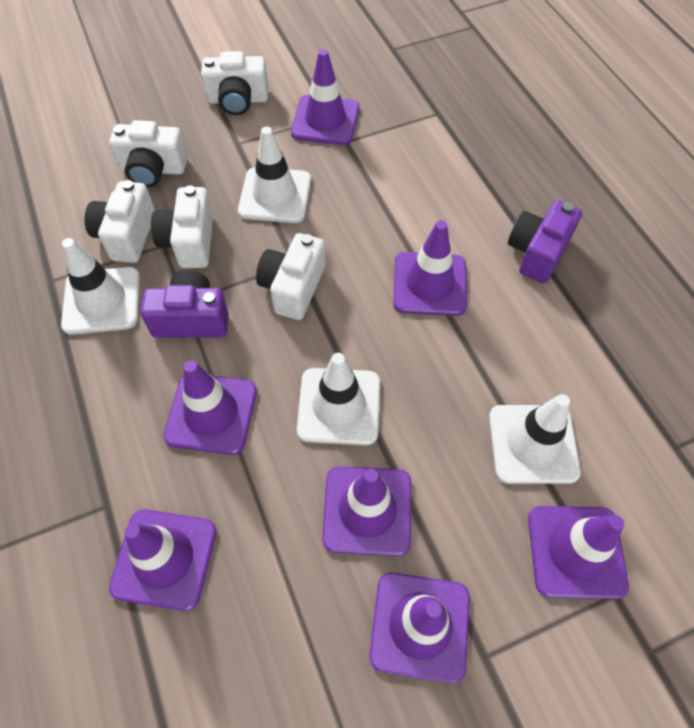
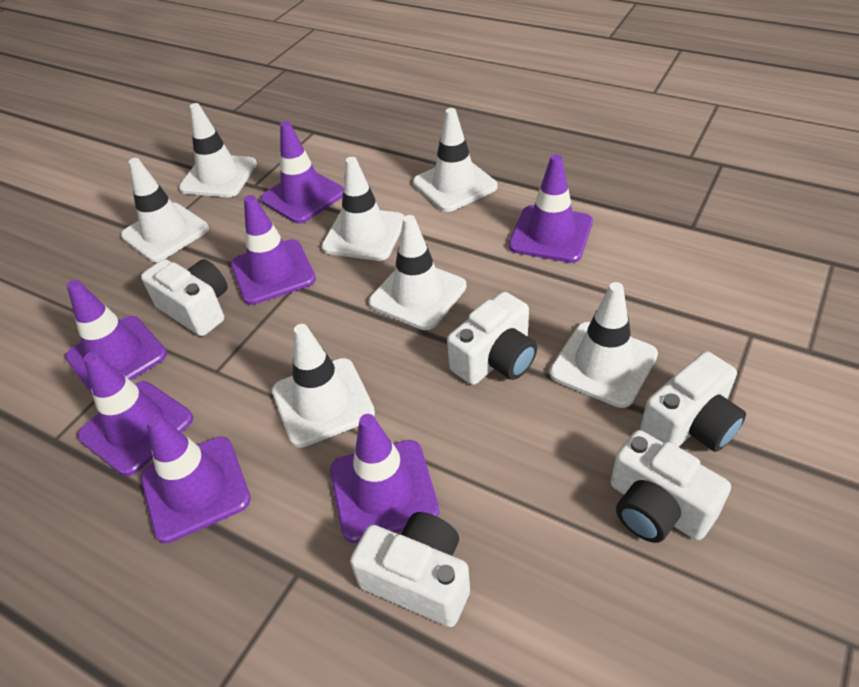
purple camera: [140,270,229,338] [508,200,582,283] = 2 -> none = 0
white traffic cone: [61,238,140,335] [238,127,311,223] [297,353,380,445] [489,394,581,484] = 4 -> [121,158,209,262] [179,103,257,197] [272,324,375,448] [322,157,405,261] [369,215,467,330] [413,108,498,212] [550,282,658,408] = 7

